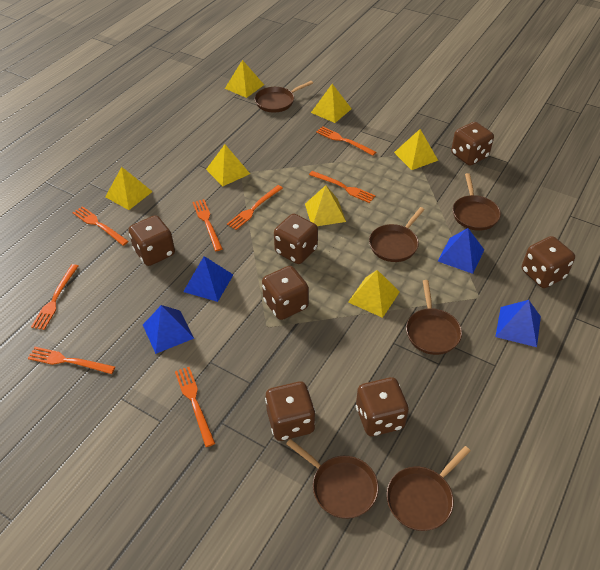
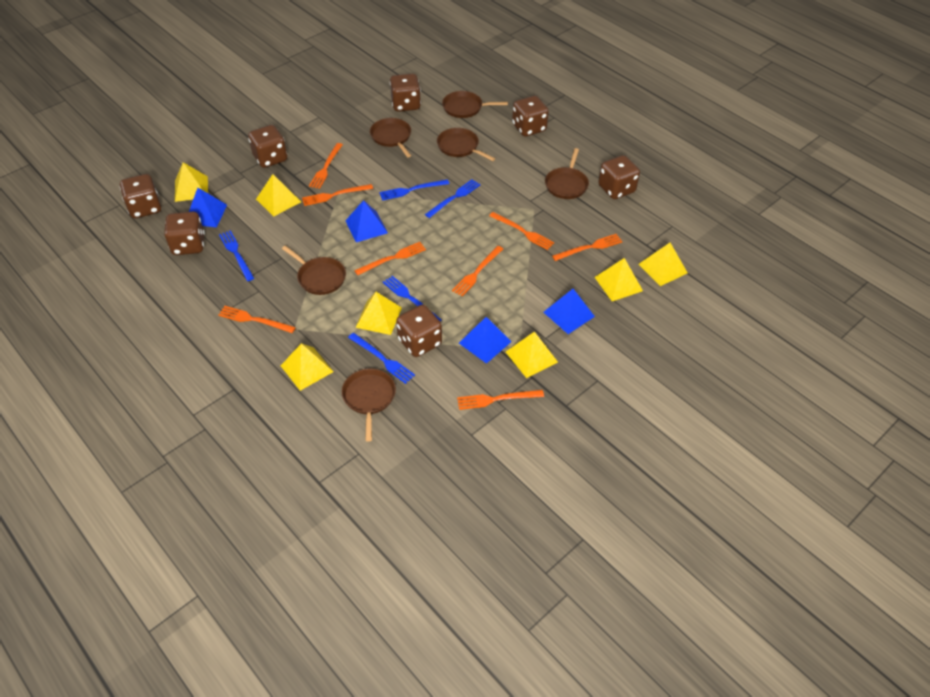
blue fork: none = 0 -> [219,230,254,281] [348,333,415,384] [379,179,449,201] [383,276,442,322] [425,179,481,218] = 5

